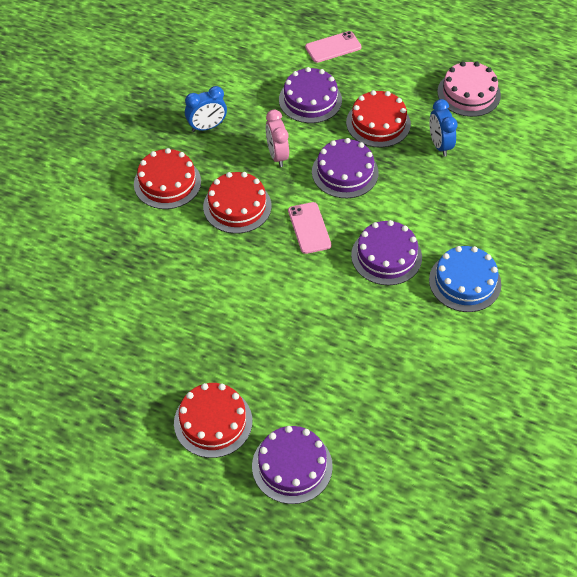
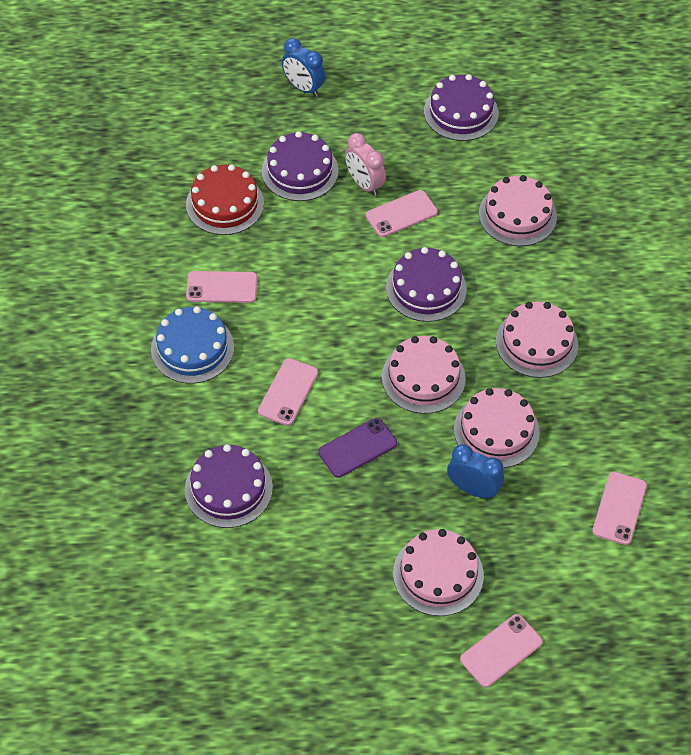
pink cake: [437,61,501,117] = 1 -> [382,336,466,414] [393,529,484,616] [454,388,540,468] [479,175,557,246] [496,301,578,378] = 5
pink phone: [288,202,331,254] [305,31,361,63] = 2 -> [186,271,257,303] [258,358,318,426] [366,190,438,237] [460,614,543,687] [592,472,647,545] = 5
purple phone: none = 0 -> [318,418,397,478] = 1
red cake: [134,148,201,209] [174,383,252,458] [203,172,272,234] [346,90,411,148] = 4 -> [186,164,264,235] = 1

